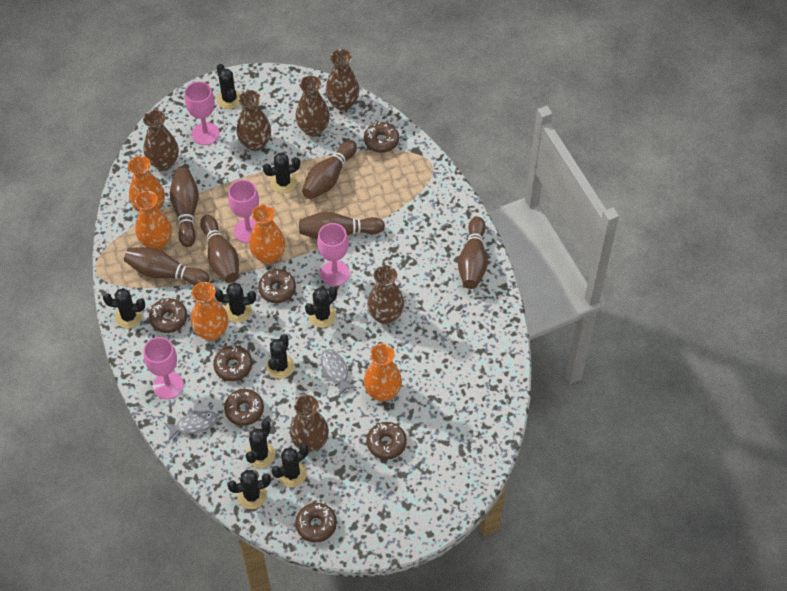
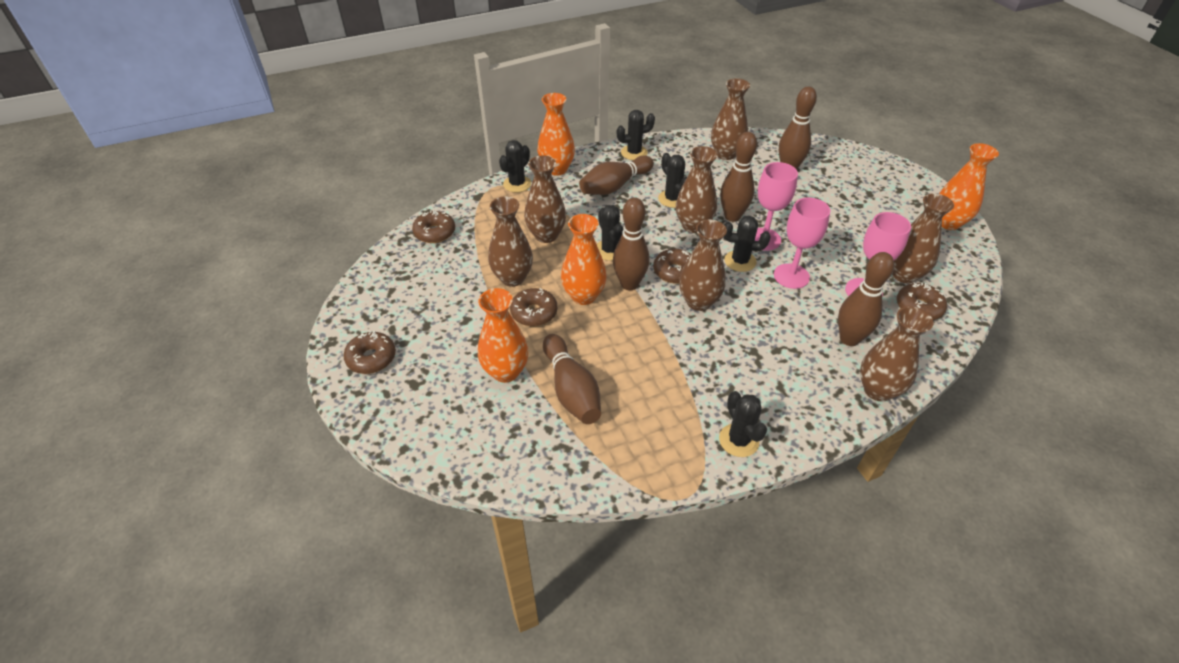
black cactus: [103,288,145,328] [215,282,256,323] [217,64,240,109] [227,470,271,509] [246,420,275,468] [263,153,300,193] [266,334,295,379] [272,444,308,487] [305,287,337,328] = 9 -> [499,140,531,193] [597,205,623,261] [617,110,655,160] [658,153,687,208] [719,391,767,457] [723,216,771,272] = 6
brown donut: [149,298,187,333] [213,345,252,381] [224,389,264,426] [258,269,296,303] [295,503,337,542] [364,122,399,153] [367,422,407,460] = 7 -> [343,331,396,374] [412,210,455,243] [510,288,557,326] [653,249,691,284] [897,282,947,320] = 5
brown vase: [143,110,179,171] [237,90,271,151] [290,395,329,452] [295,76,330,137] [326,49,360,111] [367,265,404,324] = 6 -> [488,196,533,287] [524,155,566,243] [676,146,718,233] [679,220,727,311] [711,78,750,160] [860,306,933,401] [892,194,954,284] = 7
grey fish: [164,410,218,440] [321,349,357,396] = 2 -> none = 0
orange vase: [128,156,165,212] [135,191,172,250] [191,282,228,341] [249,204,285,264] [364,344,402,401] = 5 -> [478,288,528,383] [537,93,575,176] [561,214,607,305] [939,143,999,230] = 4
pink goblet: [144,337,184,399] [185,81,220,145] [228,180,259,243] [317,223,350,286] = 4 -> [755,162,798,251] [774,197,830,289] [845,212,911,296] = 3

